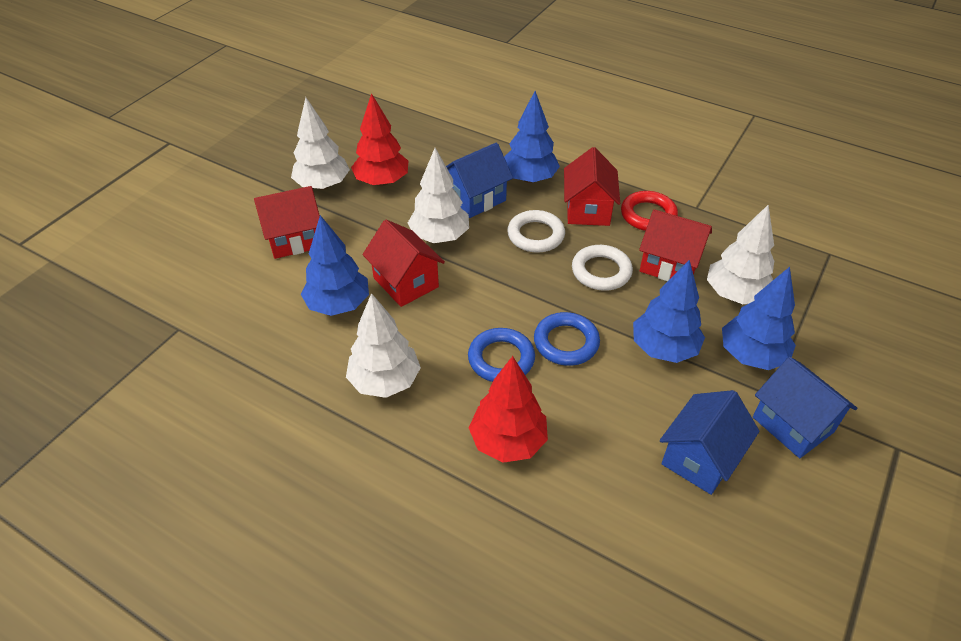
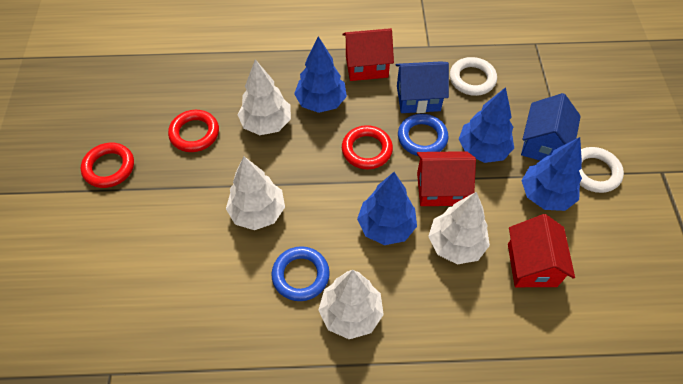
blue house: [446,142,513,218] [660,390,760,495] [753,357,857,458] = 3 -> [395,61,449,113] [521,93,581,161] = 2
red house: [254,186,320,259] [363,220,445,307] [564,147,620,226] [639,209,712,281] = 4 -> [342,28,394,81] [417,151,476,206] [508,214,575,287] = 3
red ring: [621,191,678,231] = 1 -> [81,143,134,188] [168,110,219,152] [342,125,393,170] = 3
red tree: [351,93,408,186] [469,356,548,463] = 2 -> none = 0

